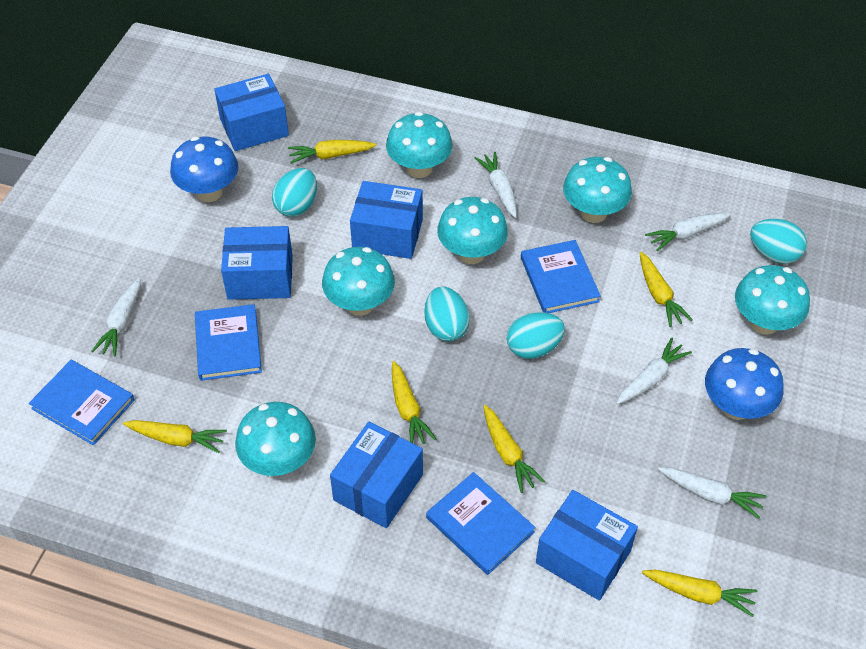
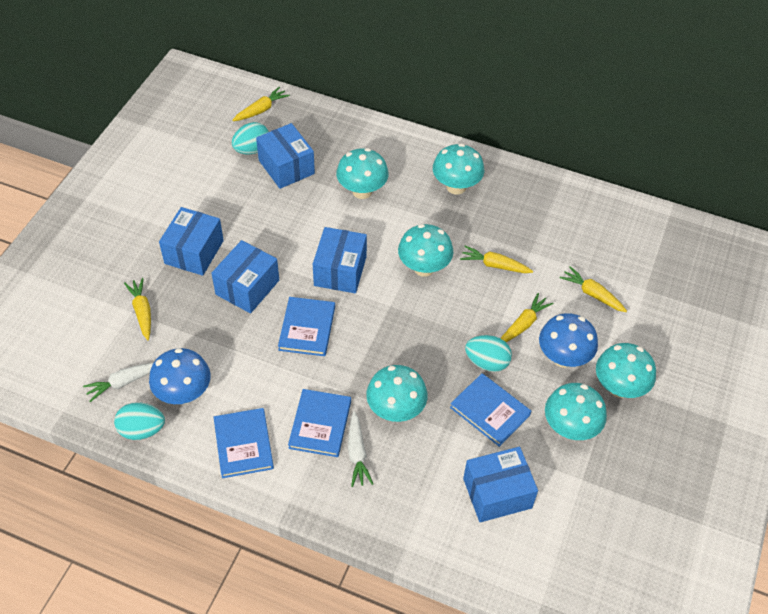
turquoise egg: [272,168,317,217] [424,286,470,341] [507,312,565,359] [750,219,807,264] = 4 -> [114,402,165,440] [232,122,269,154] [465,335,512,372] = 3
white carrot: [91,278,141,357] [474,152,517,218] [616,338,692,404] [645,213,731,251] [658,467,766,519] = 5 -> [83,362,154,402] [348,411,373,487] = 2
yellow carrot: [123,420,227,453] [288,140,376,164] [392,361,437,444] [483,405,545,493] [640,252,693,327] [642,570,757,617] = 6 -> [124,278,151,340] [232,87,290,121] [460,246,533,273] [501,293,554,342] [560,266,627,312] = 5

